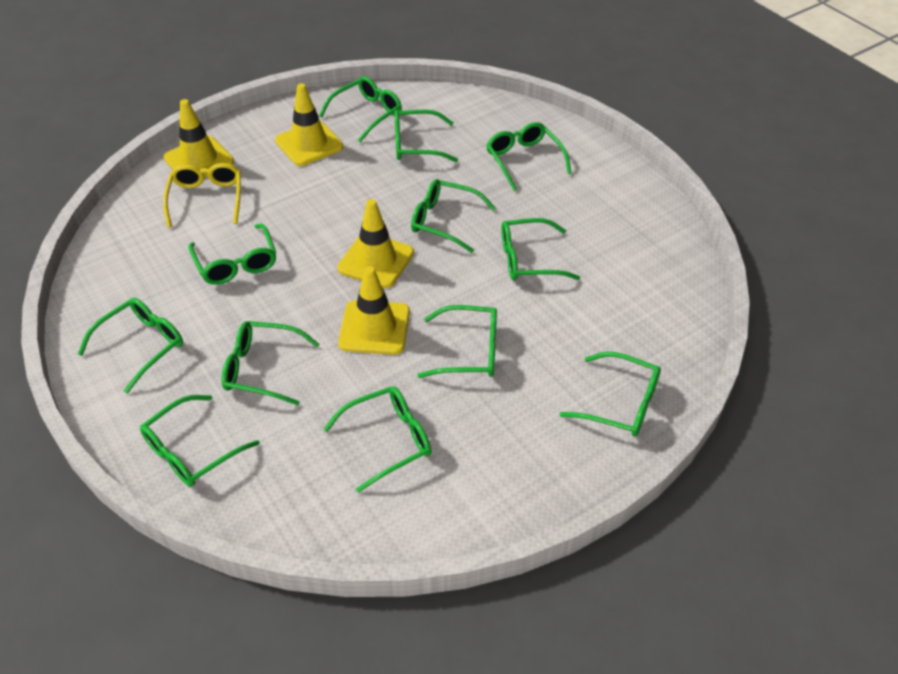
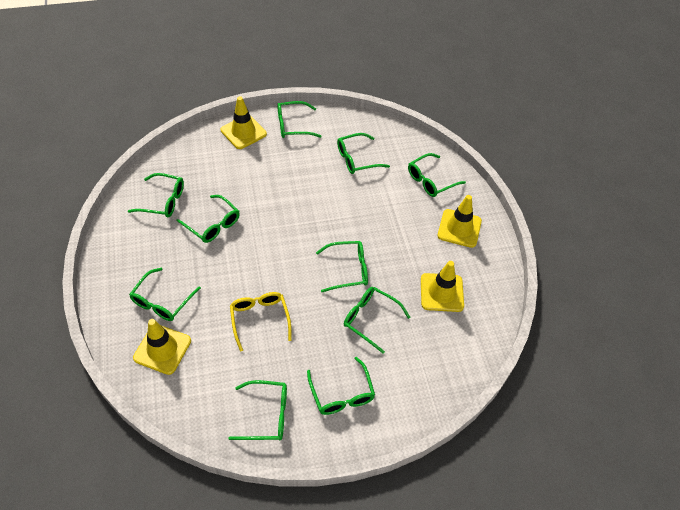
green glasses: [78,298,183,393] [140,395,259,487] [188,224,276,285] [222,321,320,406] [319,76,402,142] [324,386,431,493] [394,109,458,162] [411,179,496,253] [417,305,497,378] [486,122,572,191] [501,218,580,281] [560,352,661,437] = 12 -> [128,173,184,217] [129,268,201,321] [177,195,240,243] [228,380,287,440] [277,101,322,138] [307,357,375,415] [316,241,368,292] [337,133,390,174] [344,287,410,354] [408,153,466,197] = 10

